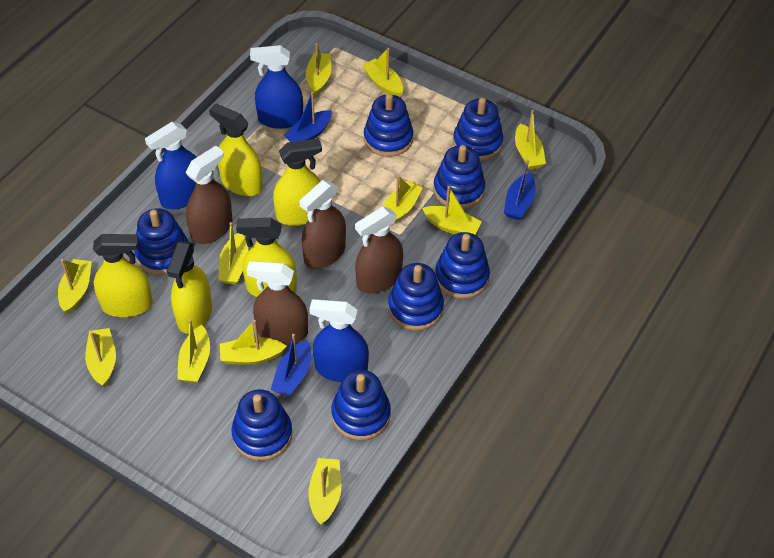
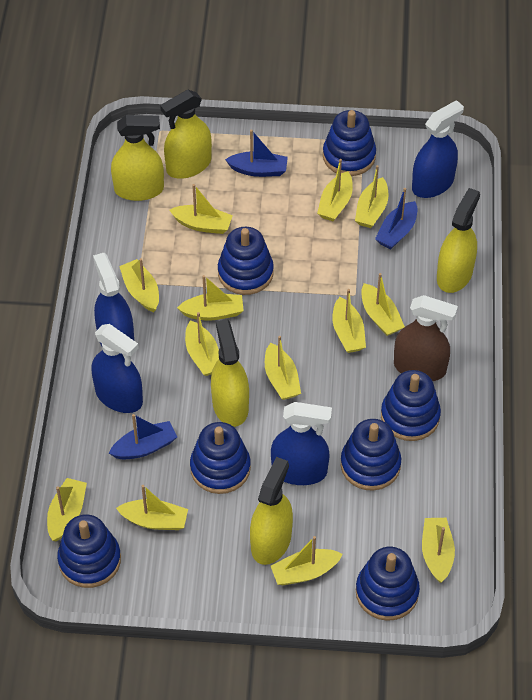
blue spray bottle: [145,122,197,209] [250,45,303,129] [309,299,369,382] = 3 -> [92,324,143,413] [93,253,134,346] [271,402,332,485] [412,100,464,198] = 4
blue stacking toy: [134,208,188,275] [232,389,292,461] [331,370,391,441] [364,93,413,157] [388,263,444,330] [433,145,485,209] [435,232,490,299] [453,98,503,161] = 8 -> [57,514,121,588] [190,422,251,494] [218,227,274,295] [323,110,376,176] [341,419,401,491] [356,547,420,621] [381,370,441,441] = 7
brown spray bottle: [185,146,232,244] [247,261,308,344] [299,180,346,269] [355,207,403,294] = 4 -> [394,295,458,381] = 1
yellow boat: [58,259,92,314] [85,328,116,387] [177,319,210,383] [218,222,248,284] [220,320,287,364] [306,43,331,96] [308,458,341,525] [362,48,403,97] [383,175,423,226] [422,186,482,234] [515,110,546,170] = 11 -> [47,478,87,541] [116,485,188,530] [119,258,159,312] [170,184,233,234] [177,275,244,321] [185,312,219,376] [265,336,301,400] [271,536,342,585] [317,159,353,221] [332,289,366,353] [355,165,388,228] [361,273,405,336] [422,518,455,583] = 13

